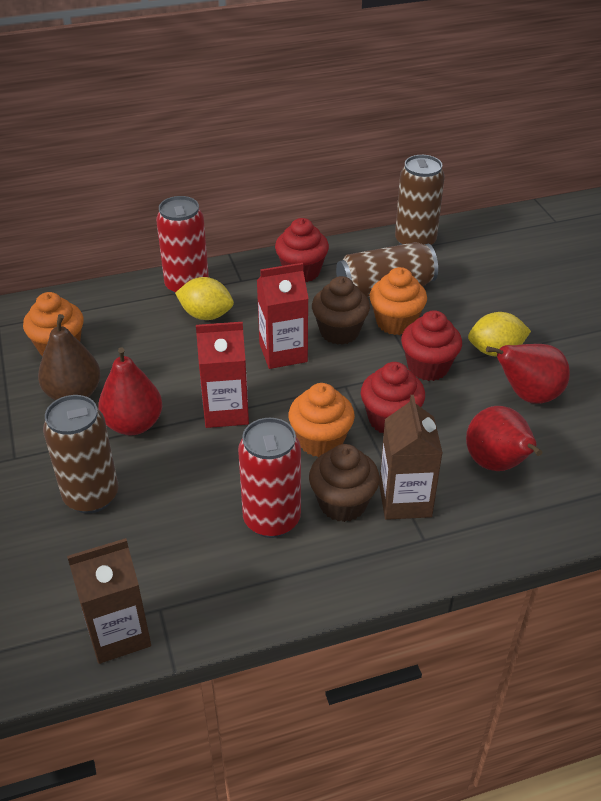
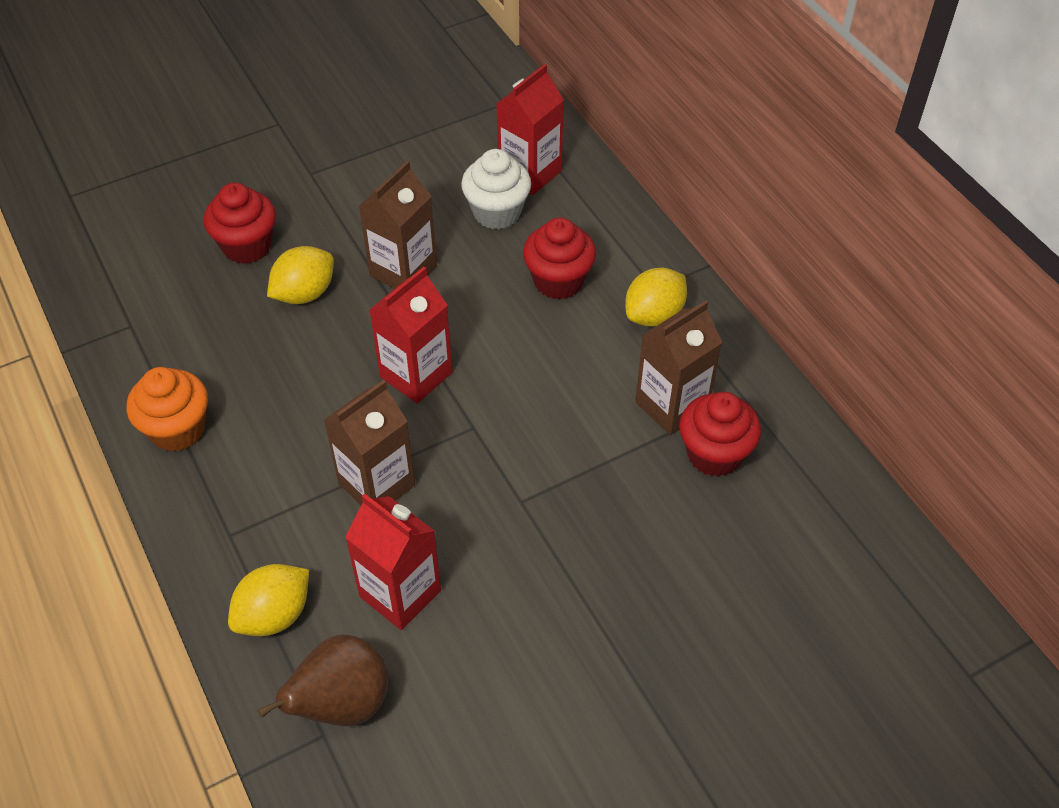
brown can: [43,395,118,514] [336,242,438,297] [395,155,445,245] = 3 -> none = 0
brown carton: [67,538,151,664] [379,395,443,520] = 2 -> [324,380,415,505] [359,161,437,289] [635,301,722,435] = 3
brown cupcake: [309,444,380,522] [312,276,370,345] = 2 -> none = 0
orange cupcake: [23,292,84,356] [289,383,355,457] [369,267,427,335] = 3 -> [127,367,208,452] = 1
red can: [156,196,209,295] [238,418,301,538] = 2 -> none = 0
red carton: [196,322,249,428] [257,263,309,369] = 2 -> [345,493,441,630] [369,267,452,403] [497,64,564,195] = 3
red pear: [98,347,162,435] [466,406,542,471] [486,344,570,404] = 3 -> none = 0
white cupcake: none = 0 -> [461,149,531,229] = 1
yellow lemon: [175,277,234,320] [468,312,531,357] = 2 -> [228,564,309,636] [267,246,334,304] [625,268,687,327] = 3

